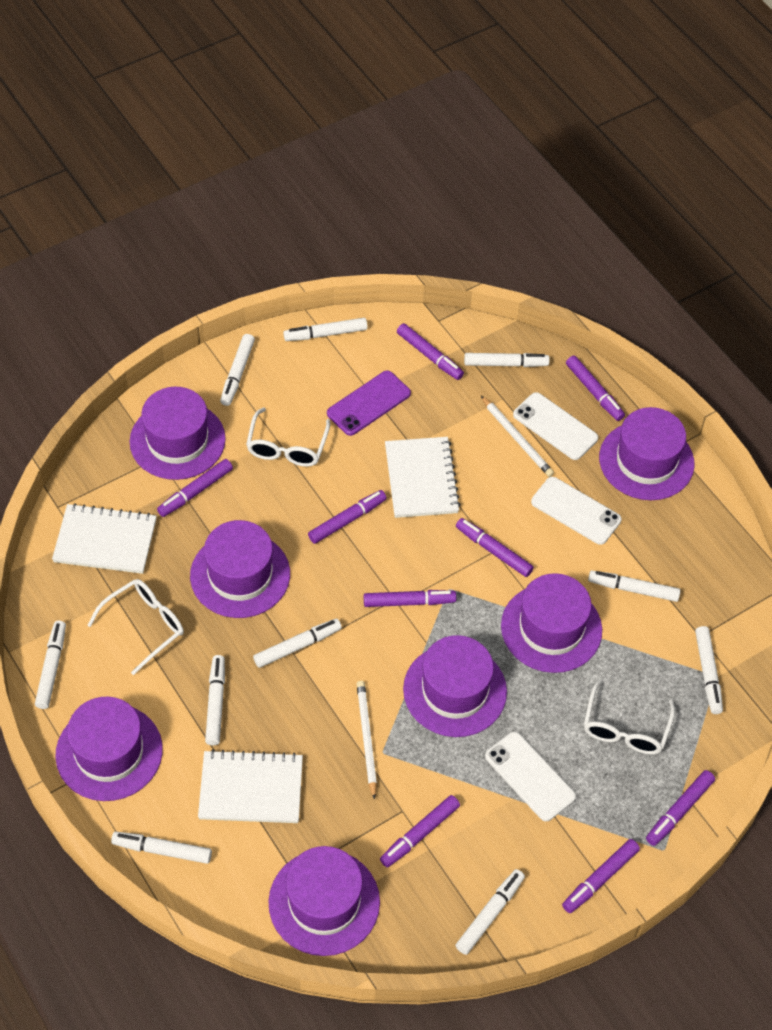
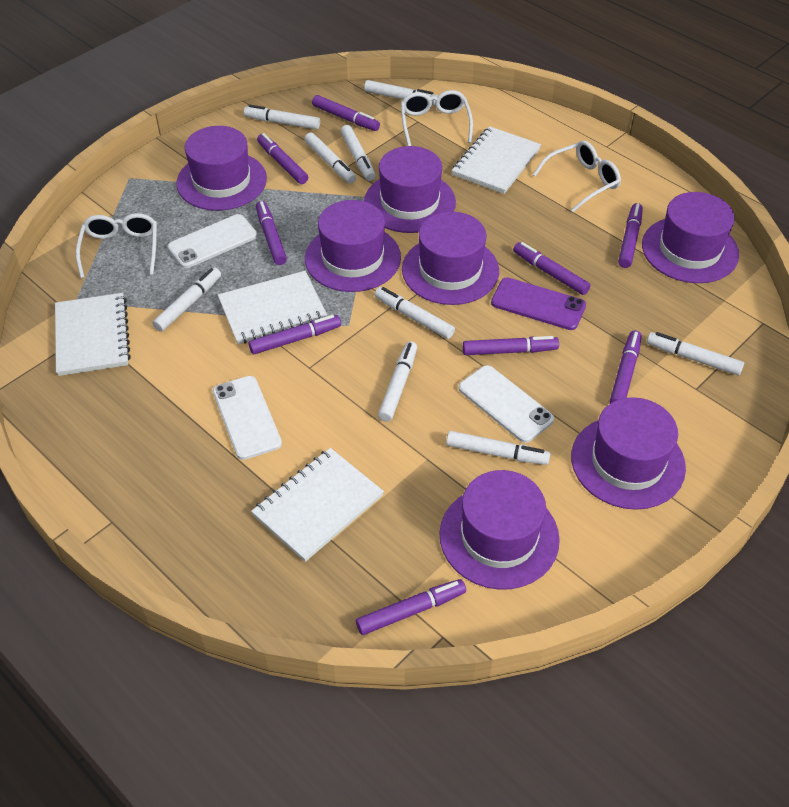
white marker: [35,621,66,709] [111,832,212,864] [205,655,225,745] [220,334,255,406] [253,619,342,668] [283,318,368,341] [455,869,525,955] [464,353,550,367] [588,571,681,602] [695,626,723,714] = 10 -> [152,268,221,332] [244,105,320,129] [305,132,356,184] [341,125,375,181] [364,80,438,105] [375,287,455,339] [378,341,417,422] [446,431,550,465] [647,332,744,375] = 9
white notebook: [52,503,157,574] [198,749,303,823] [385,437,461,518] = 3 -> [55,293,131,376] [218,271,327,344] [251,448,384,562] [452,126,541,194] = 4
white pencil: [357,681,377,800] [481,396,554,477] = 2 -> none = 0

